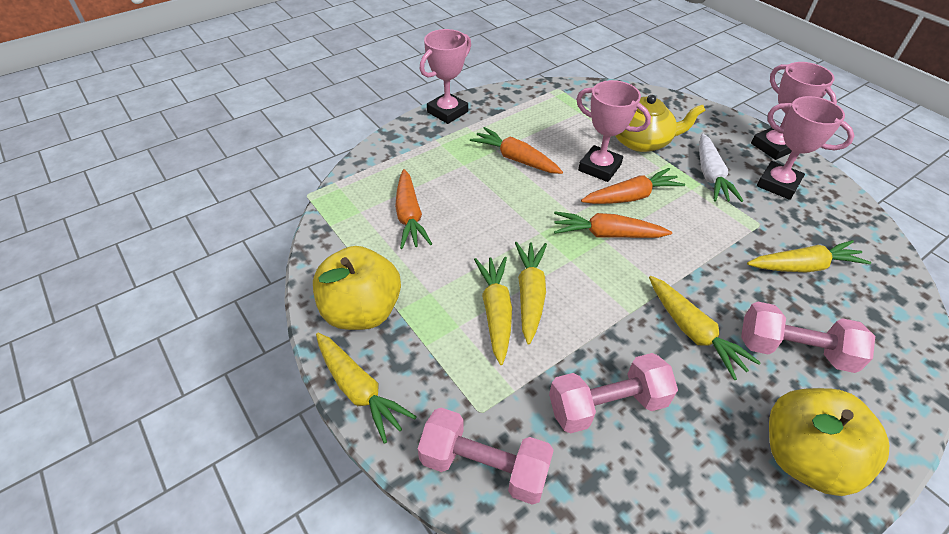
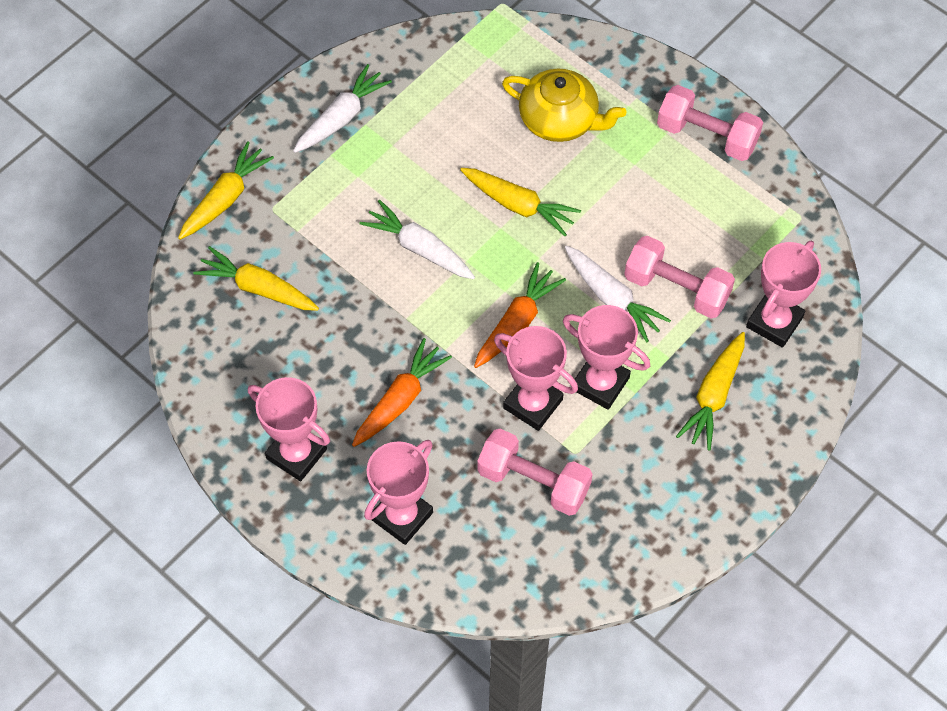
orange carrot: [395,169,432,249] [470,127,563,174] [554,211,672,238] [581,168,685,204] = 4 -> [352,338,452,447] [474,262,566,368] = 2
pink trophy: [420,29,471,124] [576,80,651,182] [751,62,837,160] [757,96,855,200] = 4 -> [248,377,330,481] [364,440,433,545] [494,326,578,431] [563,305,650,410] [746,241,821,348] = 5
white carrot: [699,133,743,202] = 1 -> [293,64,392,153] [359,200,475,279] [565,245,671,342] = 3
yellow apple: [313,246,401,330] [769,388,889,496] = 2 -> none = 0
yellow carrot: [316,333,417,444] [474,257,512,365] [515,242,547,345] [649,276,761,380] [747,240,871,273] = 5 -> [178,141,274,240] [193,246,319,311] [460,168,581,237] [676,332,745,451] = 4

